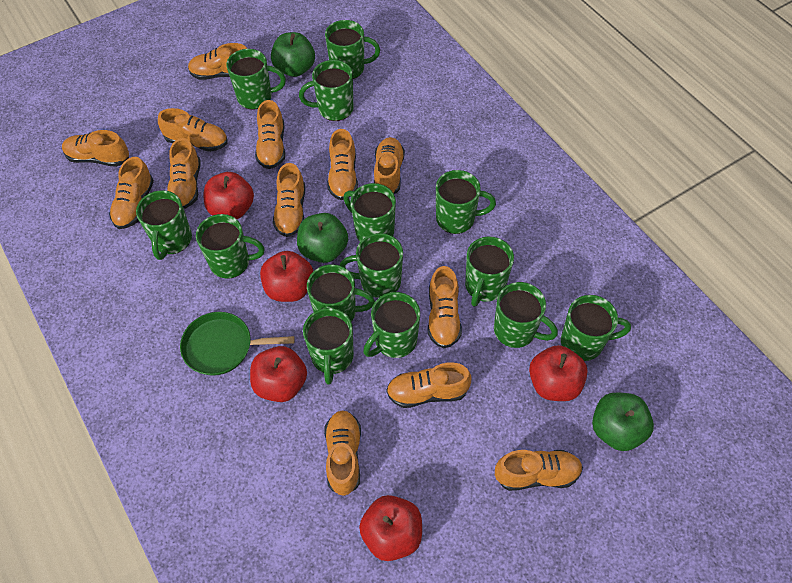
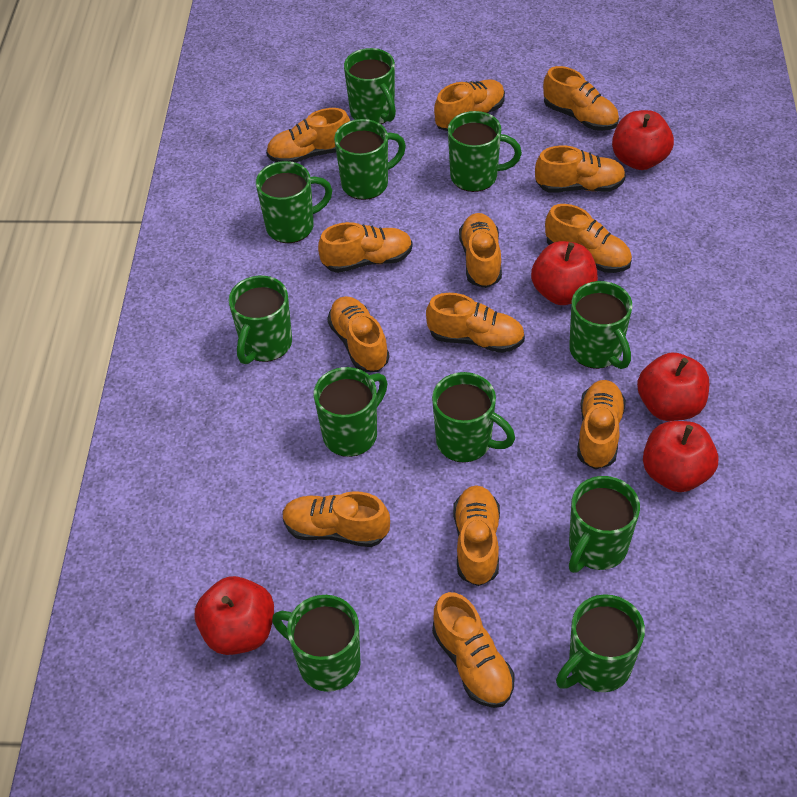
green apple: [271,32,315,77] [297,213,348,263] [592,392,654,451] = 3 -> none = 0
green mug: [136,190,192,260] [196,214,265,279] [226,49,286,110] [299,60,353,121] [303,308,354,385] [307,264,375,322] [325,20,380,79] [340,233,403,298] [343,183,396,242] [363,292,420,358] [436,170,496,234] [465,237,514,307] [494,282,558,348] [561,295,631,361] = 14 -> [229,276,292,364] [256,161,332,243] [272,595,361,692] [314,367,388,457] [334,119,406,200] [344,48,396,124] [432,372,515,463] [448,111,522,192] [556,594,645,692] [569,281,632,369] [569,476,640,573] = 11
green pan: [180,312,295,376] = 1 -> none = 0

